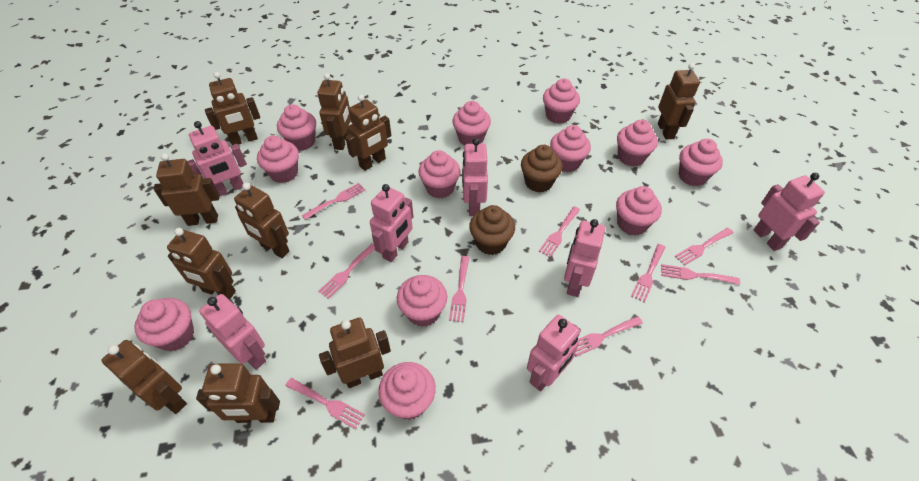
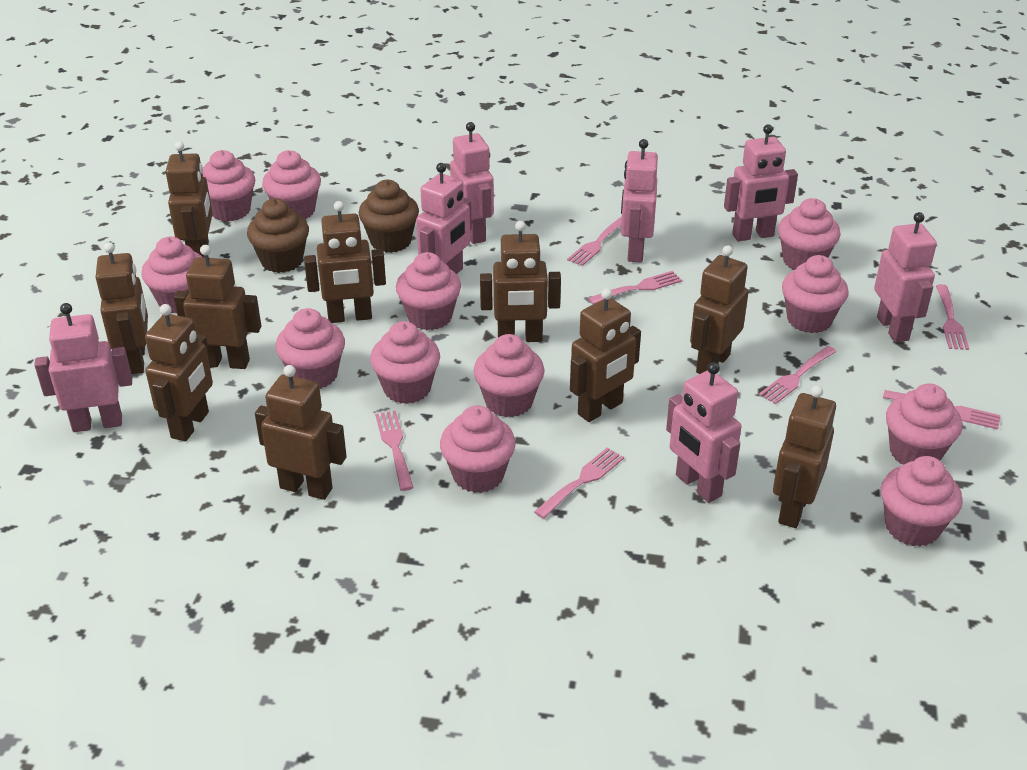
pink fork: [285,378,365,429] [302,183,365,220] [318,243,375,299] [449,256,469,322] [539,206,580,257] [575,316,643,357] [631,244,665,303] [661,264,740,285] [675,228,734,266] = 9 -> [375,410,414,491] [534,448,624,519] [567,216,622,266] [588,271,682,304] [759,346,837,404] [883,390,1001,429] [936,284,969,350] = 7

